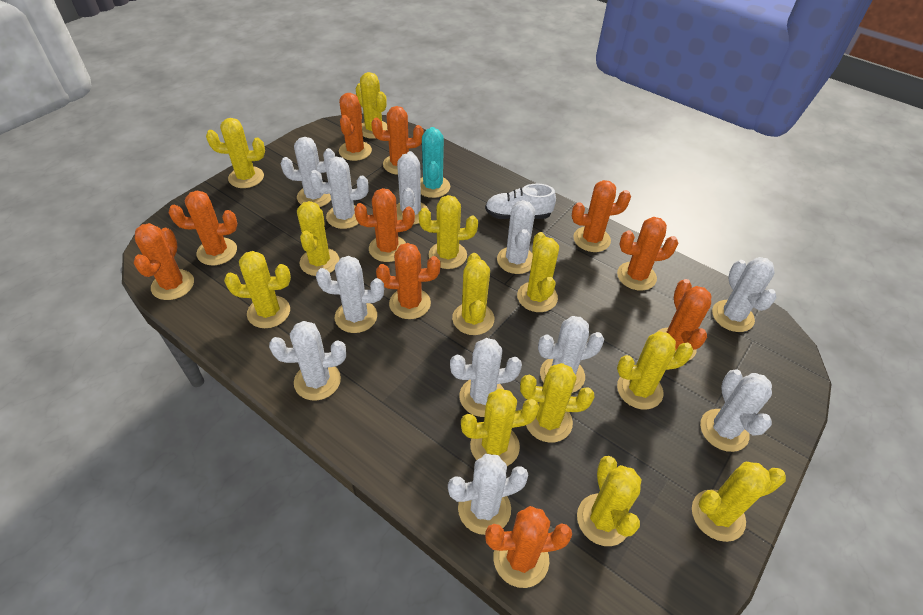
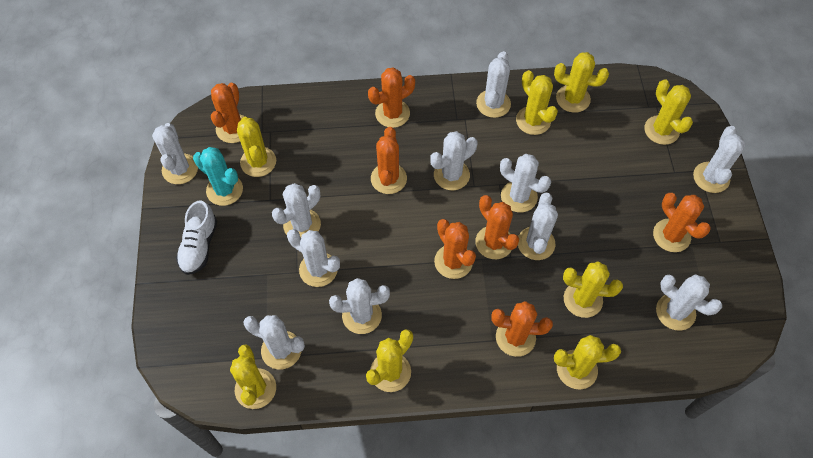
orange cactus: [134,223,194,300] [169,191,237,265] [339,93,372,161] [354,188,415,262] [371,106,424,175] [376,243,440,319] [485,506,572,588] [572,180,631,252] [617,217,678,291] [657,279,711,361] = 10 -> [211,83,245,143] [368,67,415,128] [371,127,407,194] [434,219,476,279] [475,195,519,259] [491,301,553,357] [653,193,711,252] = 7
yellow cactus: [206,118,265,188] [224,251,291,328] [297,201,339,276] [355,72,387,139] [419,195,478,269] [452,253,494,335] [461,389,539,466] [517,232,559,312] [520,363,594,443] [577,456,642,546] [617,331,693,409] [692,461,786,542] = 12 -> [230,345,276,409] [237,117,276,177] [366,329,413,392] [516,70,558,135] [554,52,609,113] [554,335,621,389] [563,261,623,318] [644,79,693,145] = 8

